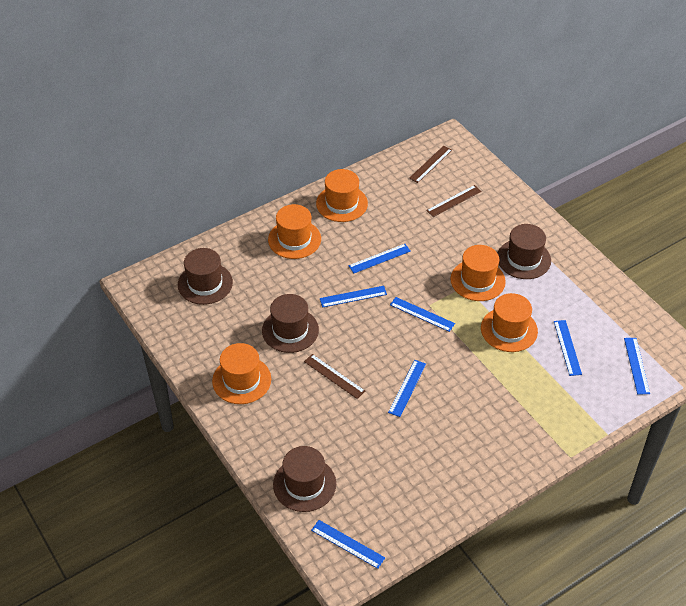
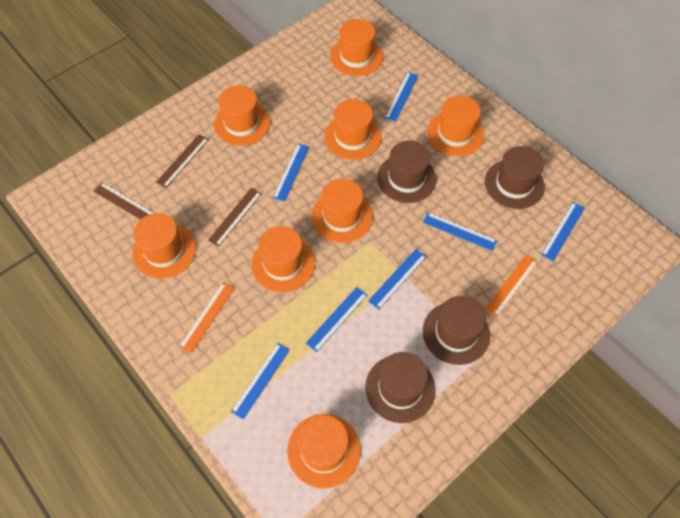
orange hat: [212,343,271,404] [268,204,321,259] [316,169,368,222] [450,245,506,301] [481,293,538,352] = 5 -> [132,213,196,279] [214,86,270,146] [251,226,315,292] [287,414,361,489] [311,179,373,243] [324,99,381,160] [330,19,383,76] [427,96,484,156] = 8
orange ruler: none = 0 -> [179,282,235,353] [485,255,538,317] = 2

